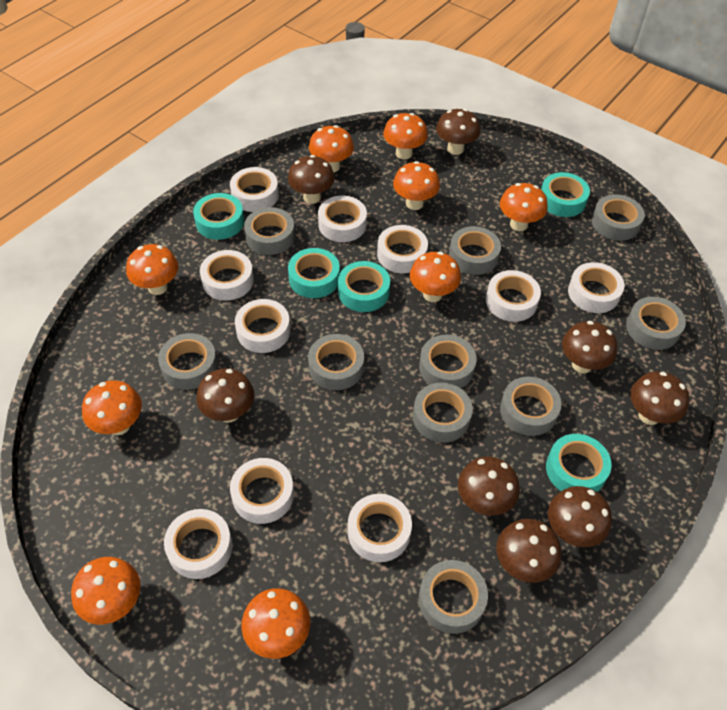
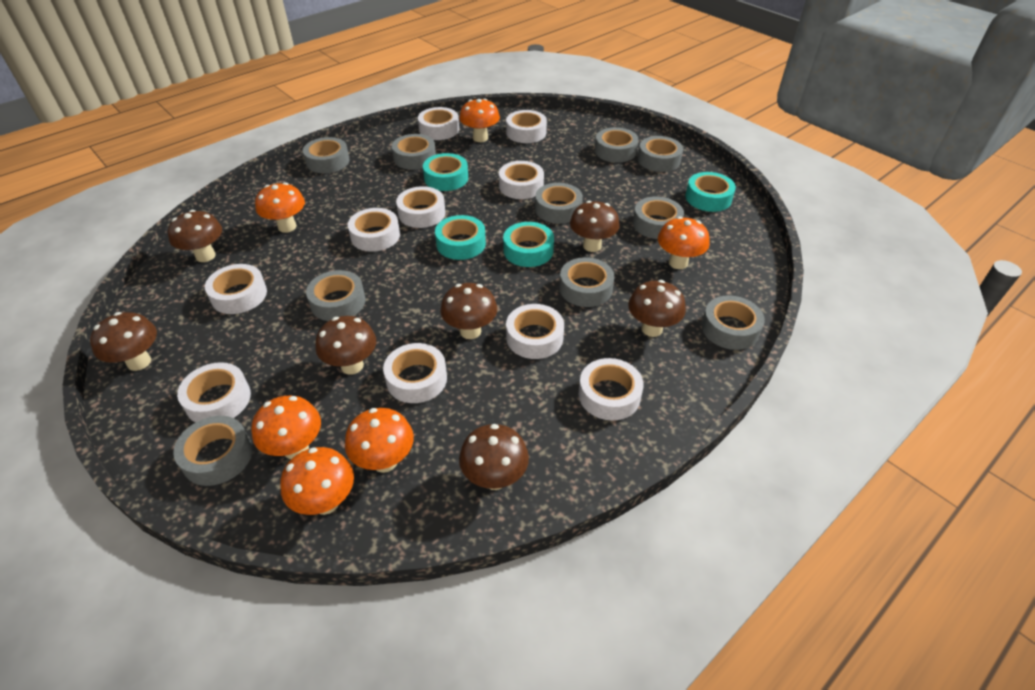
brown mushroom: [196,368,254,423] [288,155,335,204] [436,109,480,155] [458,457,520,516] [496,519,561,583] [548,486,612,547] [562,321,617,373] [630,371,689,425] = 8 -> [90,312,157,371] [168,210,222,262] [315,316,376,375] [440,283,497,339] [459,424,529,490] [570,201,620,252] [628,280,686,337] = 7
orange mushroom: [71,557,140,625] [82,380,142,435] [126,244,178,295] [241,588,310,659] [309,125,354,172] [383,113,428,159] [393,161,440,210] [410,252,461,302] [500,183,548,231] = 9 -> [251,396,321,459] [255,182,305,233] [280,447,354,515] [345,408,414,473] [459,98,500,142] [658,216,710,269] = 6
turquoise tape: [193,193,244,240] [288,248,340,298] [338,261,390,312] [541,172,590,217] [546,434,611,492] = 5 -> [423,153,468,191] [435,215,486,260] [503,222,554,267] [685,172,736,212] = 4

